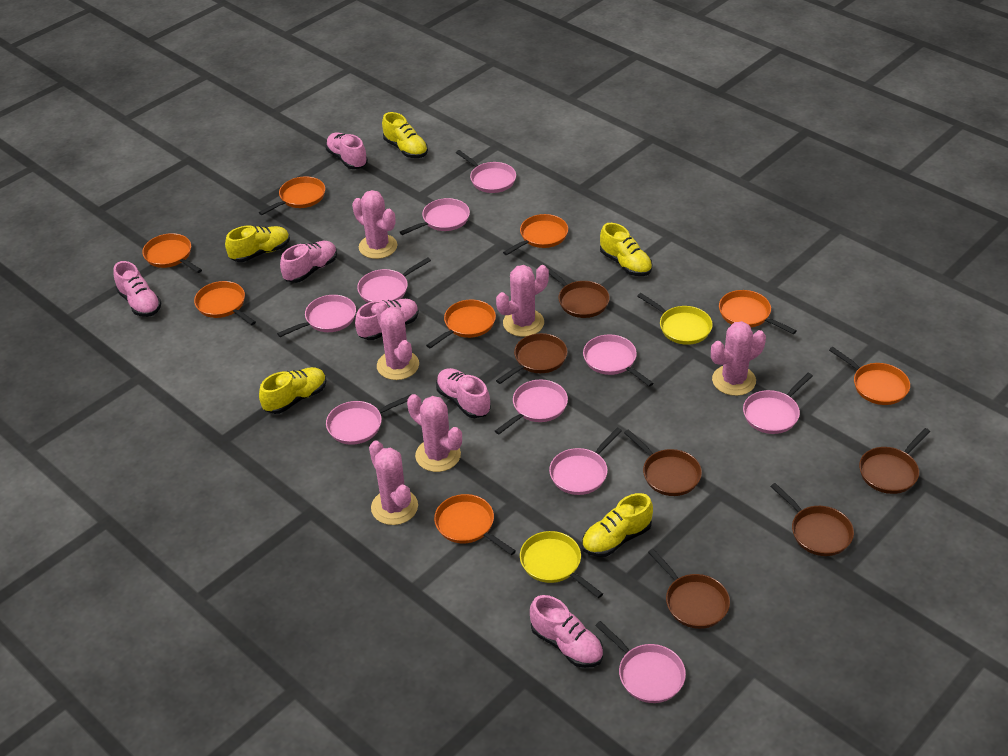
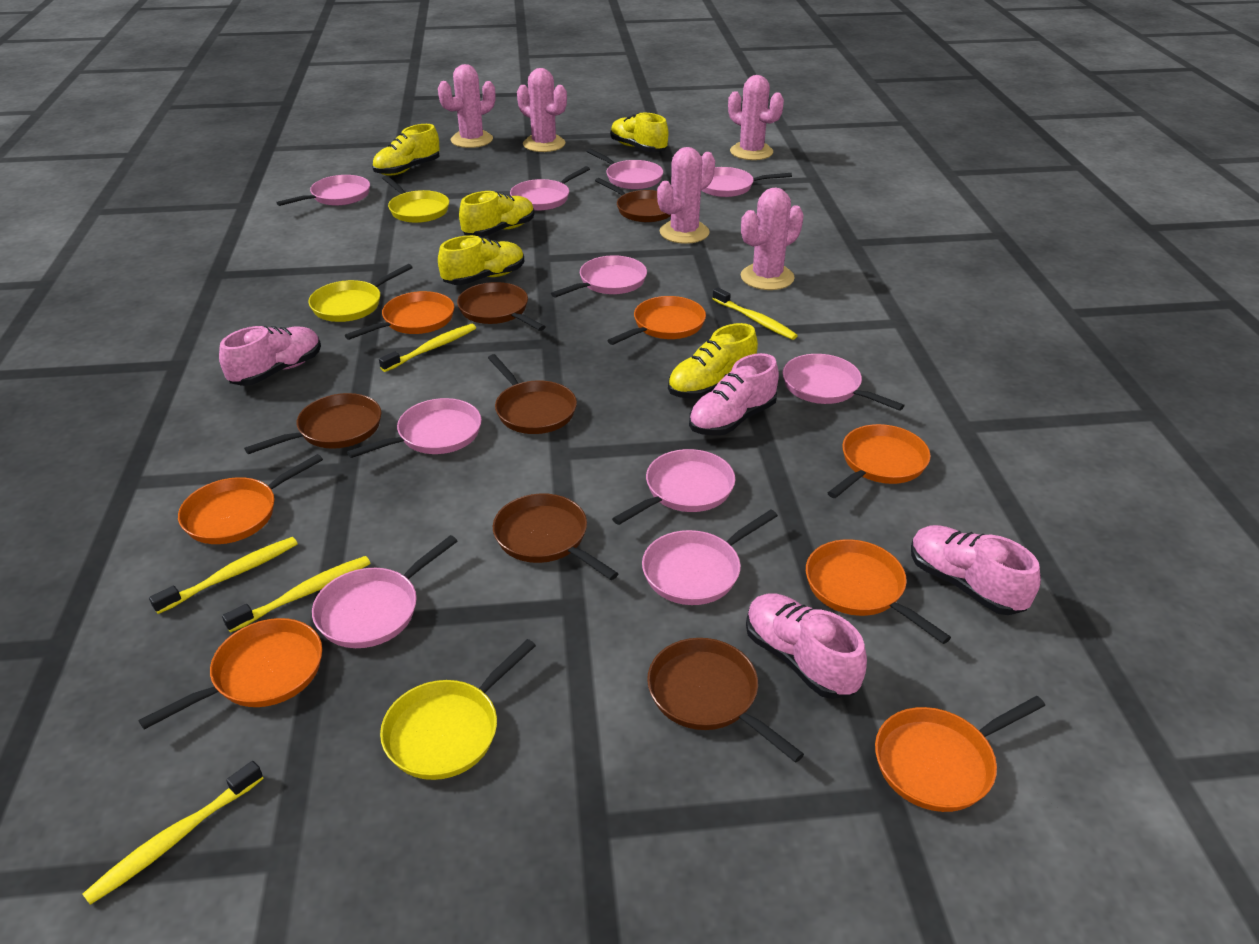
orange pan: [142,233,202,273] [194,281,256,325] [259,176,325,215] [426,300,496,348] [434,494,516,555] [503,214,568,255] [719,290,797,334] [829,347,910,405] = 8 -> [139,618,322,730] [178,454,323,544] [345,291,454,340] [607,296,706,345] [806,539,951,644] [828,424,931,498] [875,696,1045,812] = 7
pink cactus: [352,190,397,259] [369,441,418,525] [376,302,419,380] [407,394,462,472] [496,265,549,337] [711,321,766,396] = 6 -> [438,64,495,148] [517,68,567,152] [657,147,715,244] [728,75,784,160] [740,187,804,290] = 5
pink shoe: [113,261,161,317] [280,241,337,283] [325,133,368,169] [355,299,419,340] [436,368,491,418] [530,595,603,668] = 6 -> [219,326,321,386] [689,353,779,436] [746,593,867,699] [911,525,1041,615] = 4
yellow pan: [520,531,603,598] [637,293,713,345] = 2 -> [308,264,413,322] [380,639,536,780] [382,176,449,223] = 3
yellow toothbrush: none = 0 -> [82,761,263,905] [149,537,298,614] [222,556,371,633] [379,324,476,372] [712,288,798,340] = 5

